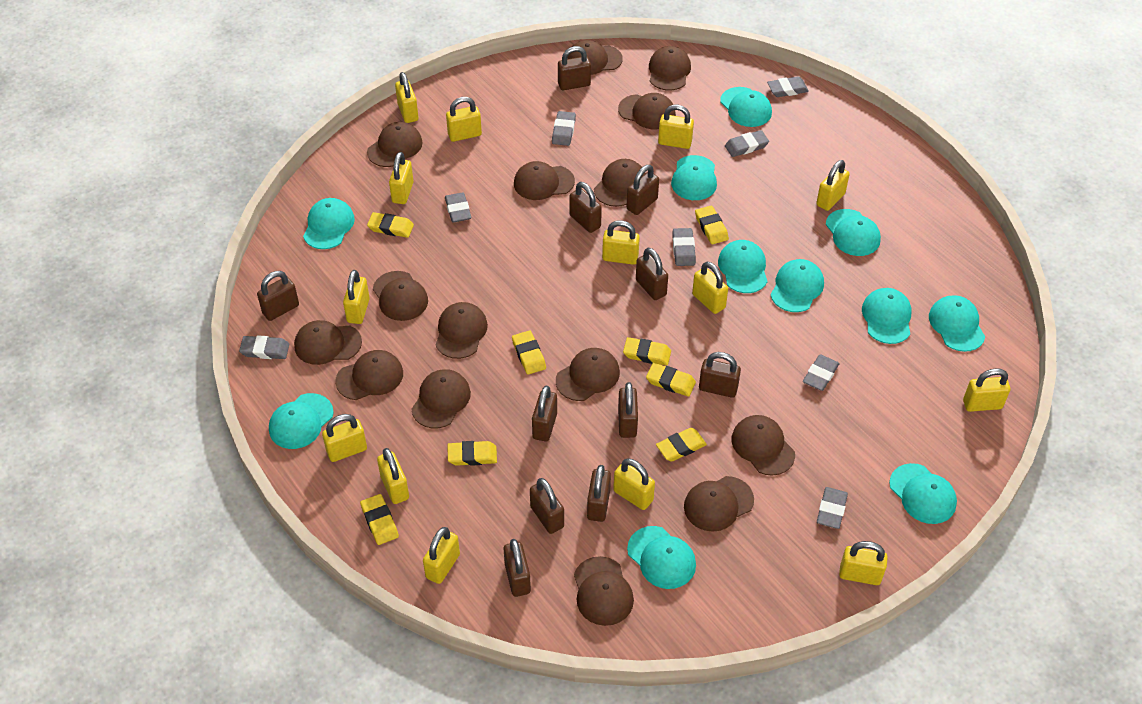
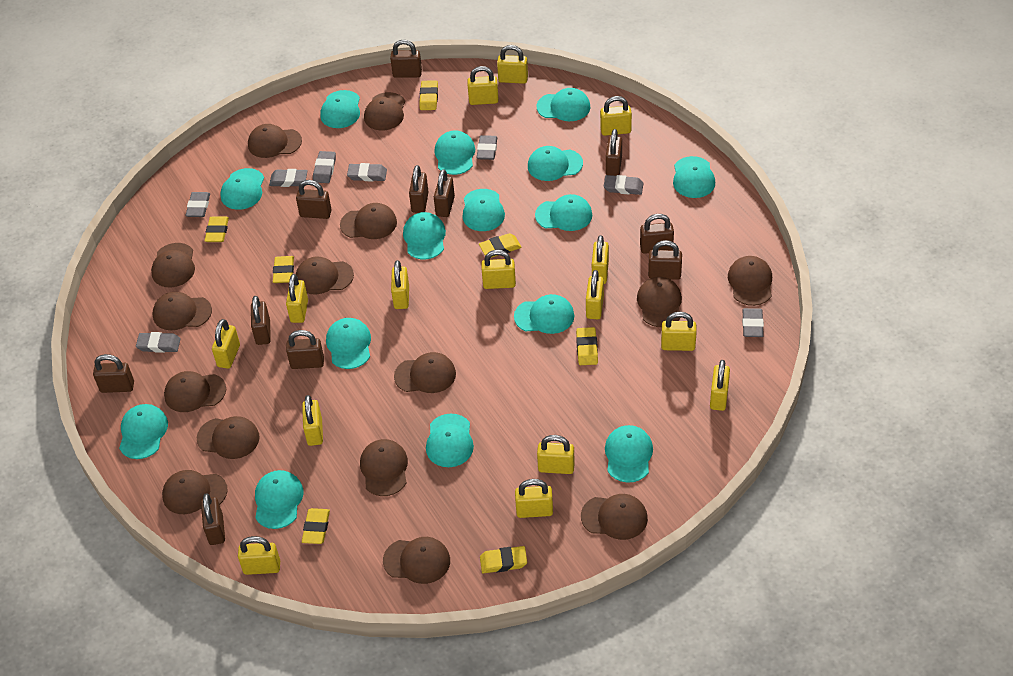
turquoise cap: [269,393,333,449] [303,198,355,249] [627,526,696,589] [671,155,717,200] [718,240,768,293] [720,87,772,127] [770,259,824,312] [826,209,881,256] [862,288,912,344] [889,463,957,524] [929,295,985,352] = 11 -> [119,404,168,459] [220,168,264,210] [255,470,304,529] [320,90,360,128] [326,318,371,369] [403,212,446,259] [426,414,474,467] [434,130,475,175] [462,189,505,231] [514,294,574,334] [528,146,583,181] [535,194,592,231] [536,88,590,121] [605,425,653,483] [673,156,715,198] = 15
yellow eraser: [360,494,399,545] [367,212,414,238] [448,441,497,466] [512,330,546,374] [623,337,671,366] [646,363,696,397] [656,428,707,461] [695,206,729,244] = 8 -> [205,217,229,242] [273,256,294,283] [302,508,330,544] [419,80,438,110] [479,233,521,258] [480,546,527,573] [576,327,598,365] = 7
yellow padlock: [322,414,367,462] [343,270,370,324] [377,448,409,504] [389,152,414,204] [395,72,419,123] [423,527,460,584] [446,97,482,142] [602,220,640,265] [613,458,655,510] [658,105,694,149] [692,262,728,314] [816,160,850,211] [839,541,888,585] [963,368,1010,412] = 14 -> [212,319,240,369] [238,536,280,575] [286,274,308,323] [302,395,323,446] [391,260,409,309] [467,66,499,105] [481,250,516,289] [497,45,528,84] [515,479,553,518] [537,435,575,474] [586,270,604,319] [592,235,609,284] [600,96,632,136] [661,312,697,351] [710,360,730,411] = 15

